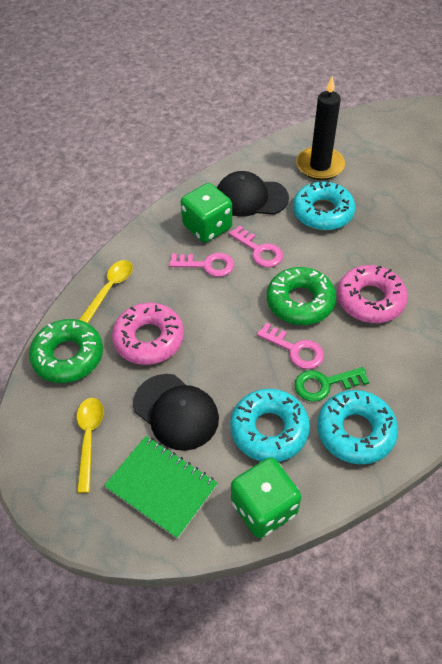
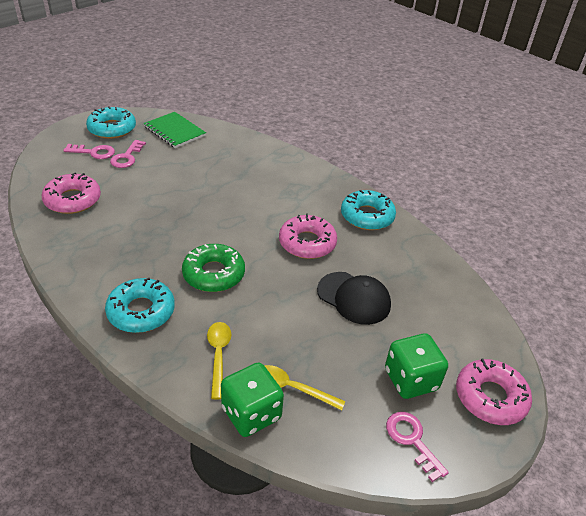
black candle: [296,76,345,180] = 1 -> none = 0
black cap: [133,374,219,451] [217,171,289,217] = 2 -> [317,272,391,325] = 1
green donut: [29,319,103,383] [267,267,336,325] = 2 -> [182,244,245,292] = 1
green key: [294,367,369,402] = 1 -> none = 0
pink donut: [112,303,184,365] [337,265,408,323] = 2 -> [42,172,101,214] [279,213,337,259] [456,359,532,425] = 3

